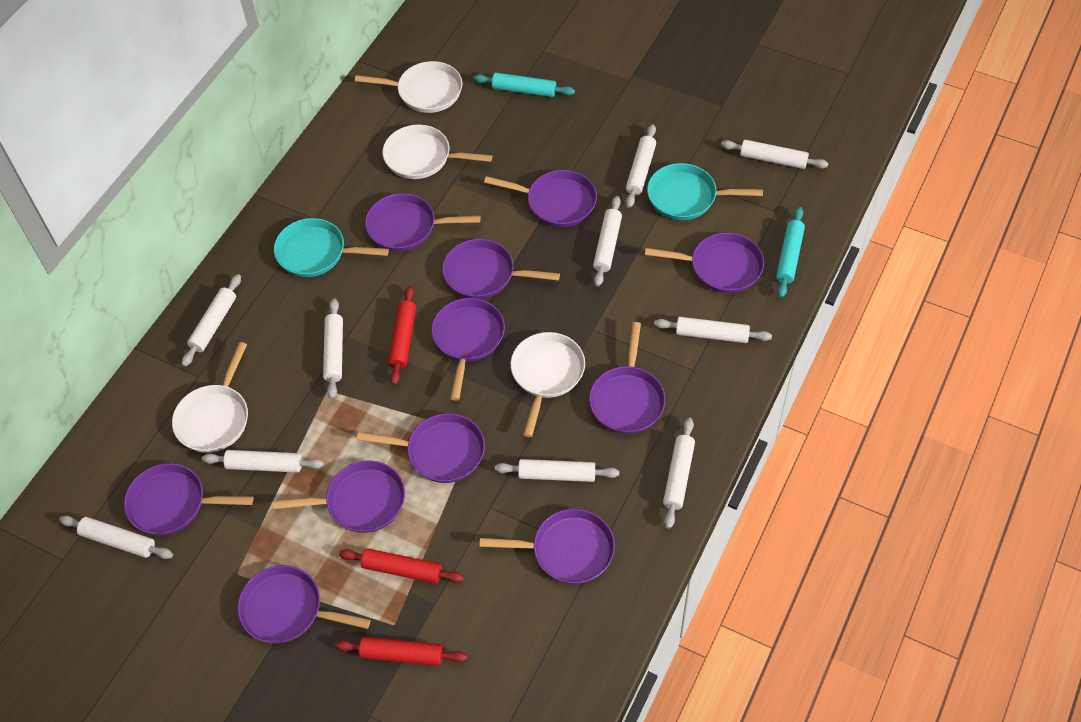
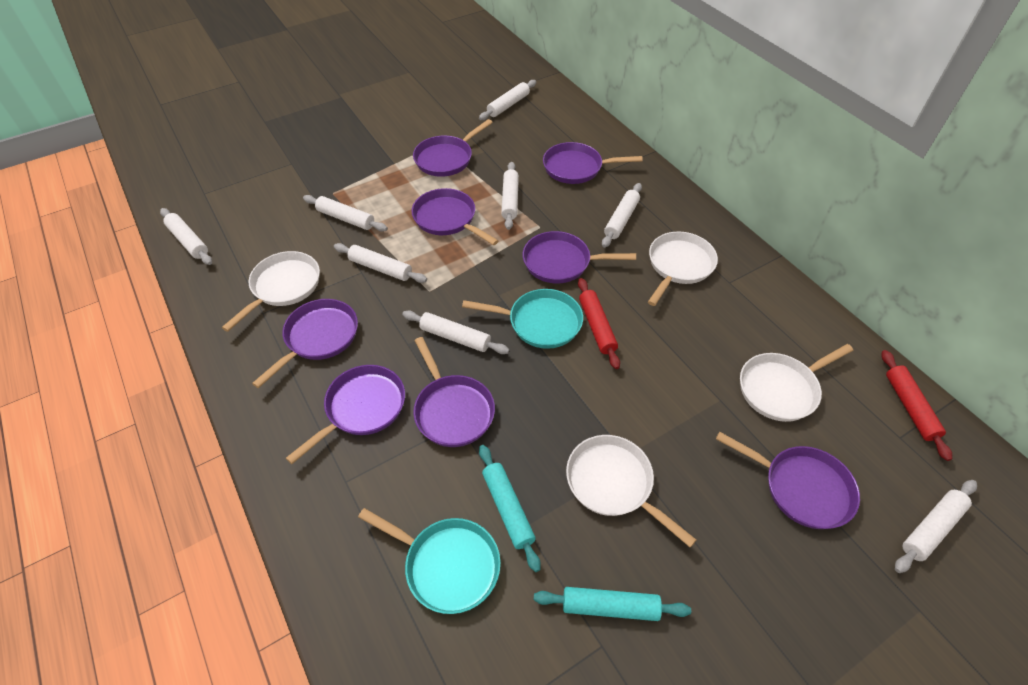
purple pan: [124,463,253,535] [237,565,370,643] [273,460,405,533] [357,413,485,483] [365,193,481,251] [431,298,505,401] [442,239,560,299] [480,509,615,584] [484,170,597,227] [589,322,665,434] [645,233,764,293] = 11 -> [252,299,358,388] [286,365,405,464] [411,188,498,245] [413,119,493,177] [413,337,495,447] [523,231,636,283] [543,142,643,184] [716,432,860,529] = 8
red rolling pin: [335,637,468,666] [339,548,464,584] [388,286,416,385] = 3 -> [578,278,620,369] [882,350,952,461] = 2
white rolling pin: [59,516,173,559] [182,274,241,367] [202,450,324,473] [323,299,343,399] [495,459,619,482] [593,196,622,287] [626,124,656,208] [654,317,772,343] [663,418,695,529] [721,140,828,169] = 10 -> [160,208,212,265] [303,195,388,232] [334,243,427,283] [402,310,509,354] [479,80,536,120] [501,162,519,230] [602,183,642,248] [895,480,977,573] = 8

